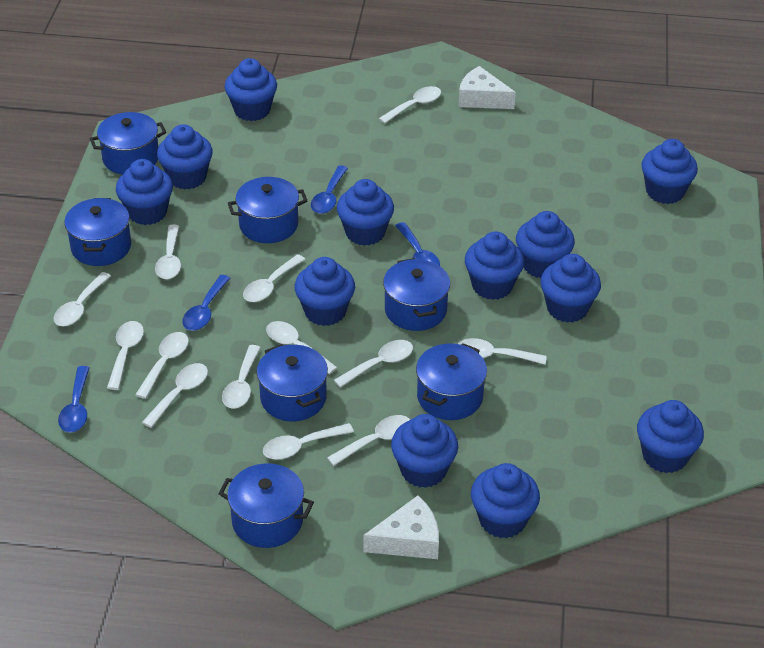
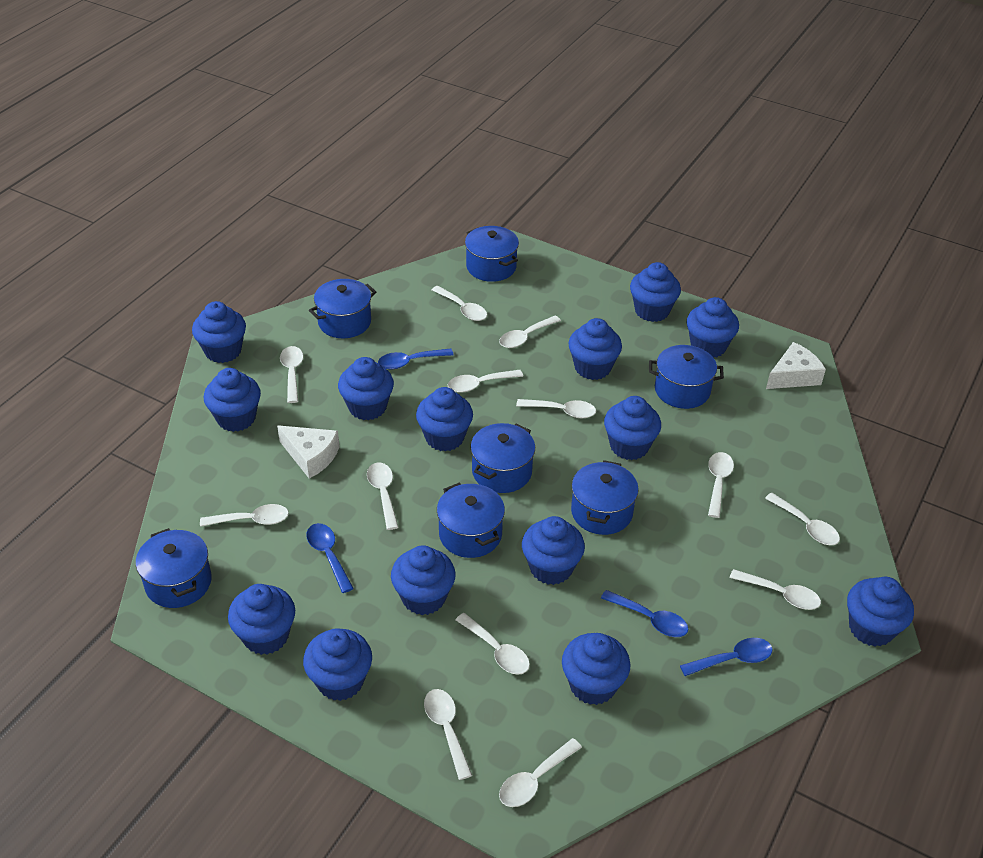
blue cupcake: [116,159,173,225] [157,124,213,190] [224,58,277,121] [294,257,355,326] [337,179,394,246] [391,414,458,488] [465,231,524,300] [471,463,540,538] [516,211,575,278] [540,254,601,323] [637,400,704,473] [641,139,698,204] = 12 -> [192,301,246,363] [204,368,261,432] [228,584,295,655] [303,628,372,701] [338,357,394,420] [391,545,455,615] [416,387,473,451] [522,516,585,585] [562,633,630,705] [568,318,622,380] [604,396,661,460] [630,262,681,322] [687,297,739,358] [847,577,914,647] = 14

